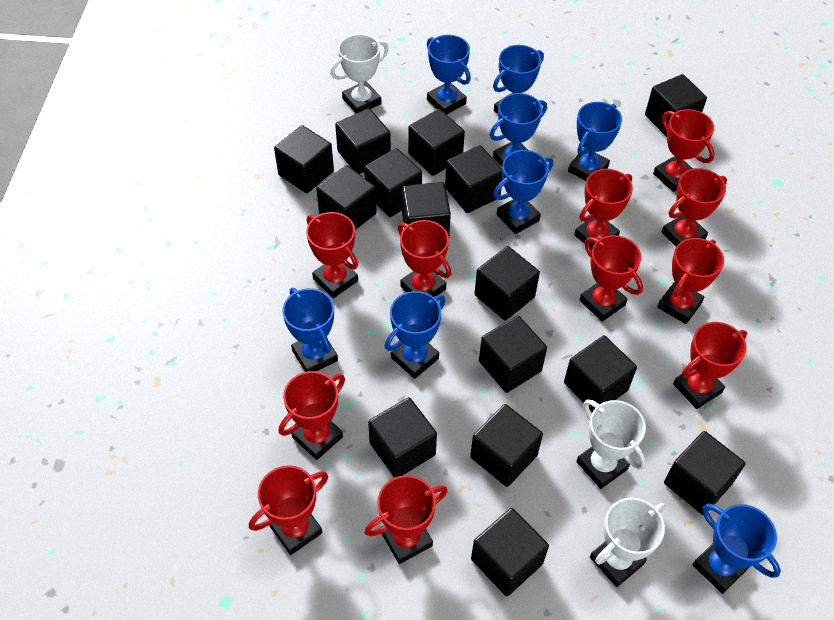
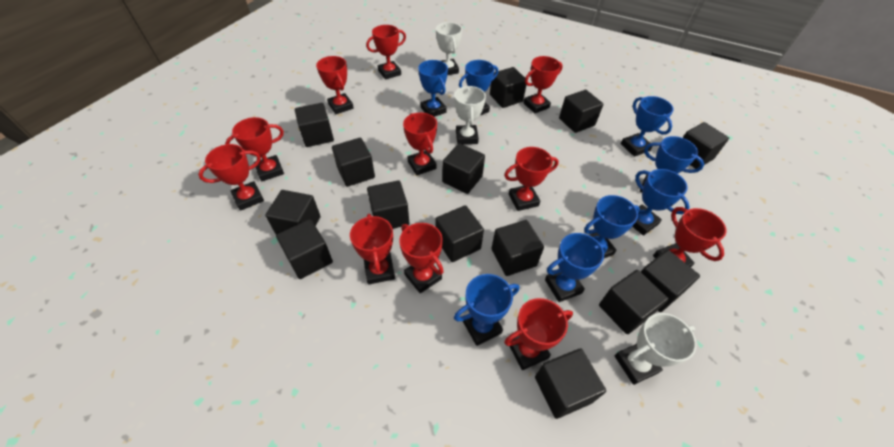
black cube: [274,125,334,193] [316,165,377,230] [335,108,391,174] [364,148,422,217] [368,397,437,478] [402,182,451,236] [408,109,465,176] [445,145,503,213] [470,404,543,487] [471,508,549,596] [474,246,540,321] [479,315,547,393] [564,335,637,412] [645,74,707,137] [664,431,745,515] = 15 -> [265,190,321,235] [276,219,333,279] [295,103,334,147] [332,138,375,187] [367,180,409,229] [435,205,484,262] [442,143,485,194] [490,67,526,108] [491,220,544,276] [535,348,606,419] [559,90,603,133] [599,270,669,334] [641,250,700,312] [683,122,729,169] = 14

